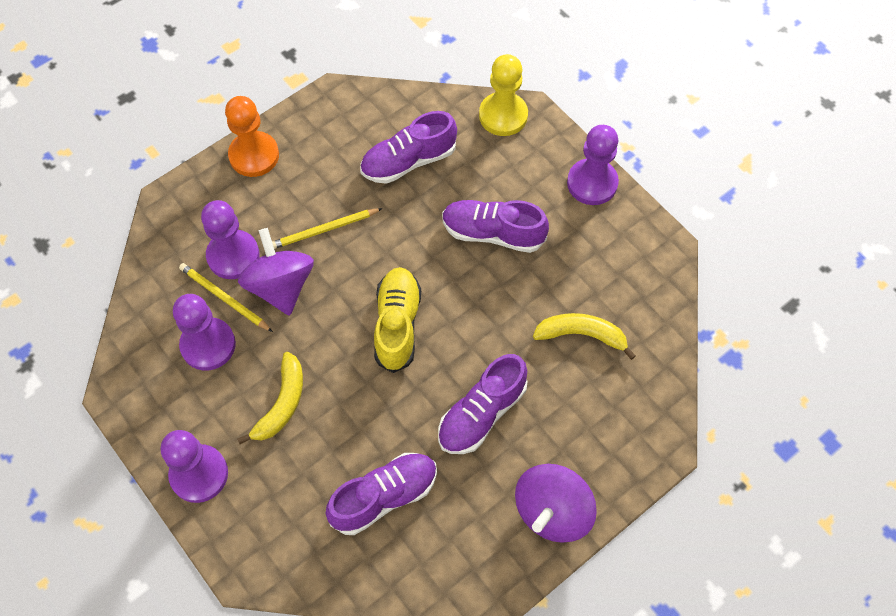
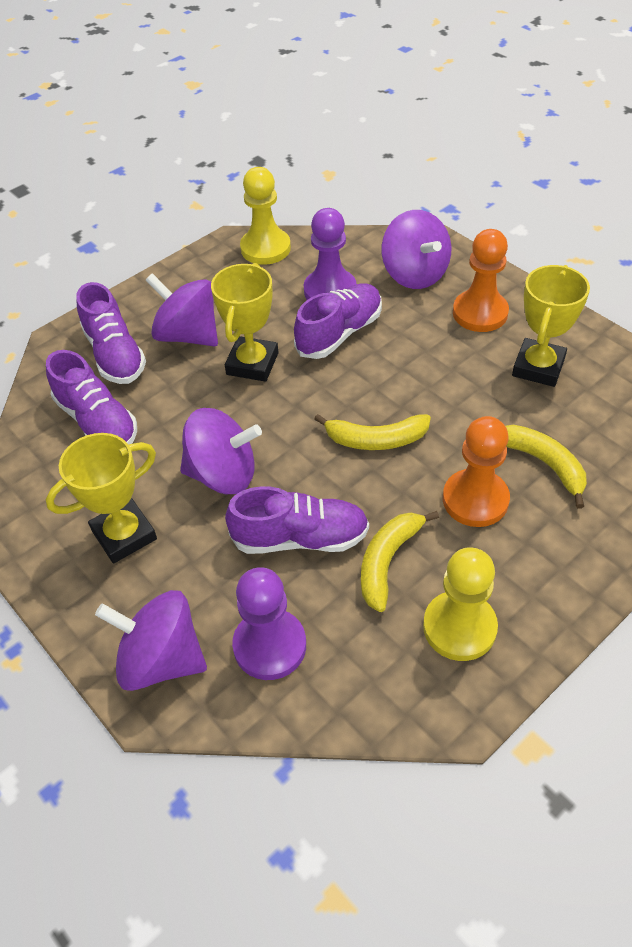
orange pawn: [225,96,279,177] = 1 -> [443,416,510,527] [453,229,509,332] = 2
purple pawn: [161,430,228,503] [173,294,236,370] [201,200,260,279] [567,125,619,205] = 4 -> [232,567,306,680] [304,208,357,300] = 2
purple spinning top: [238,228,314,316] [515,464,597,543] = 2 -> [95,590,207,691] [146,273,218,346] [180,408,262,494] [382,210,451,289] = 4
yellow banana: [237,352,303,444] [533,313,636,360] = 2 -> [314,414,431,450] [361,511,439,612] [506,425,587,509] = 3
yellow pawn: [479,54,528,136] = 1 -> [240,167,291,265] [423,547,498,661] = 2
yellow pencil: [179,263,273,332] [272,208,383,249] = 2 -> none = 0
yellow shoe: [374,267,421,373] = 1 -> none = 0
yellow trophy: none = 0 -> [46,433,157,563] [211,263,278,382] [512,265,590,387] = 3

